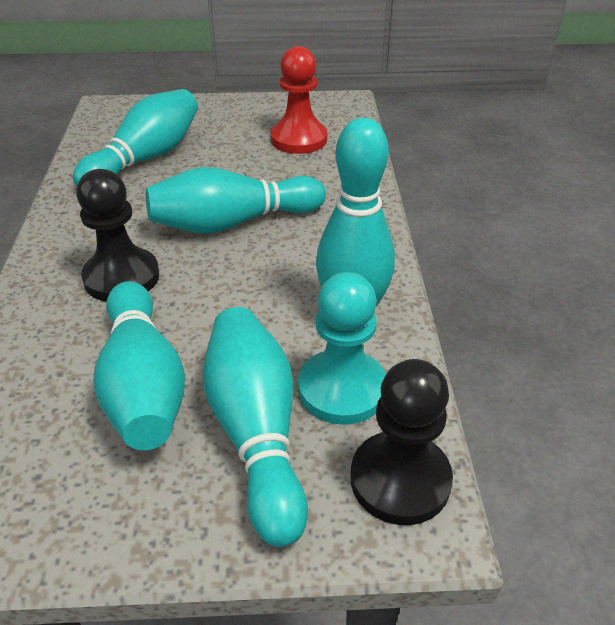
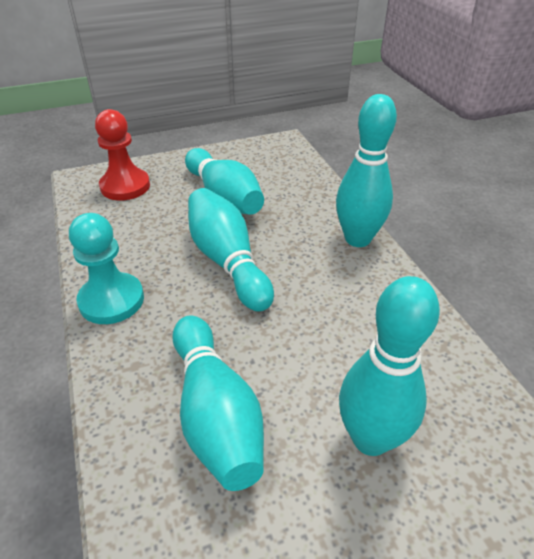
black pawn: [76,169,159,302] [351,359,453,525] = 2 -> none = 0

